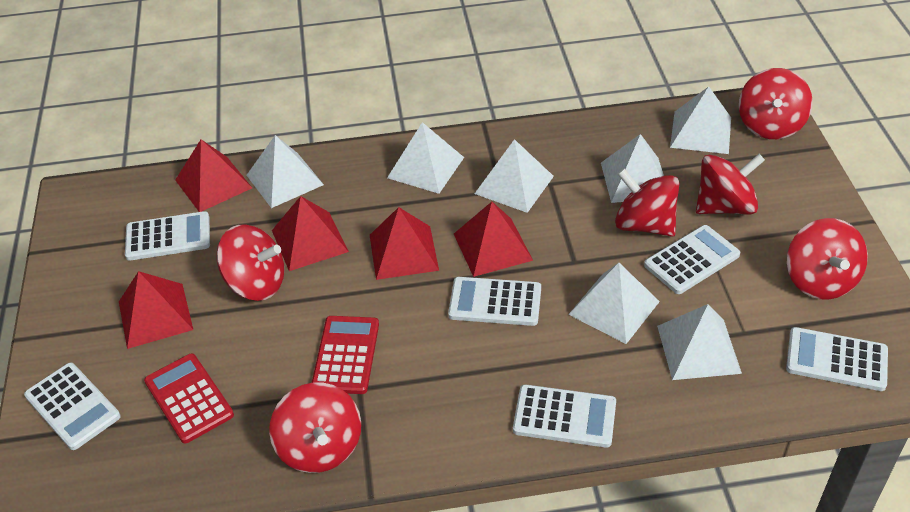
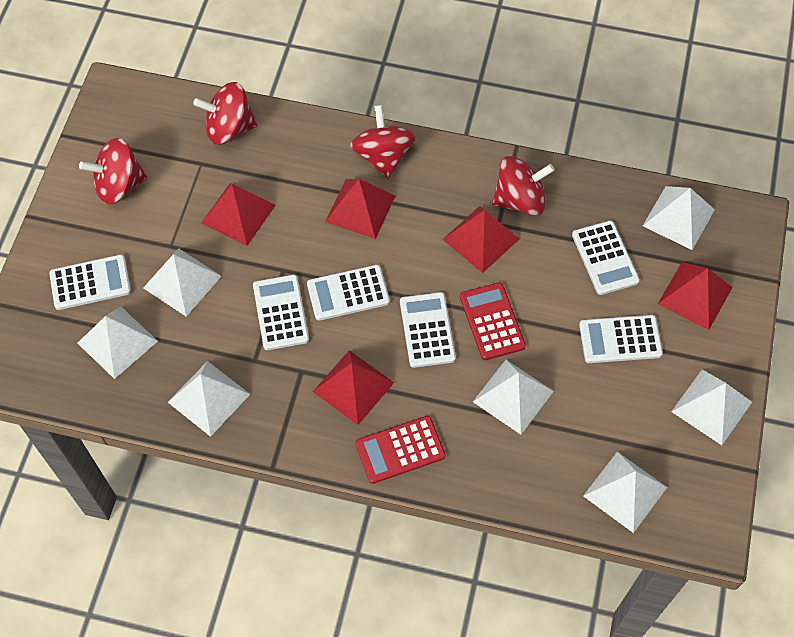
red spinning top: [216,224,284,301] [269,383,361,473] [615,168,679,237] [696,154,765,215] [739,68,813,139] [787,218,868,299] = 6 -> [79,138,147,205] [193,82,257,145] [350,105,416,179] [492,156,555,216] = 4

